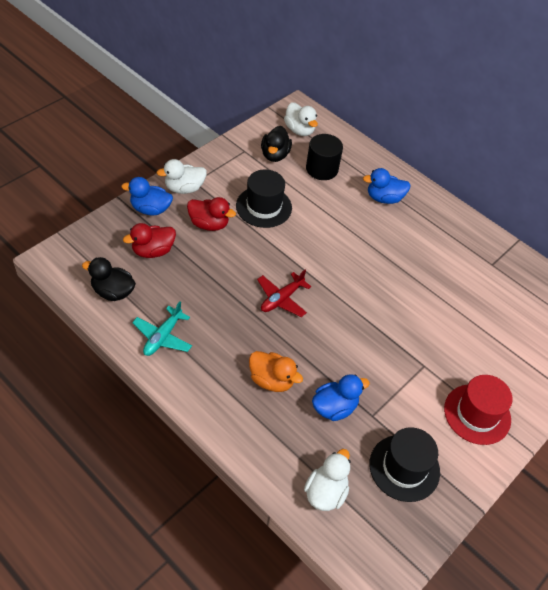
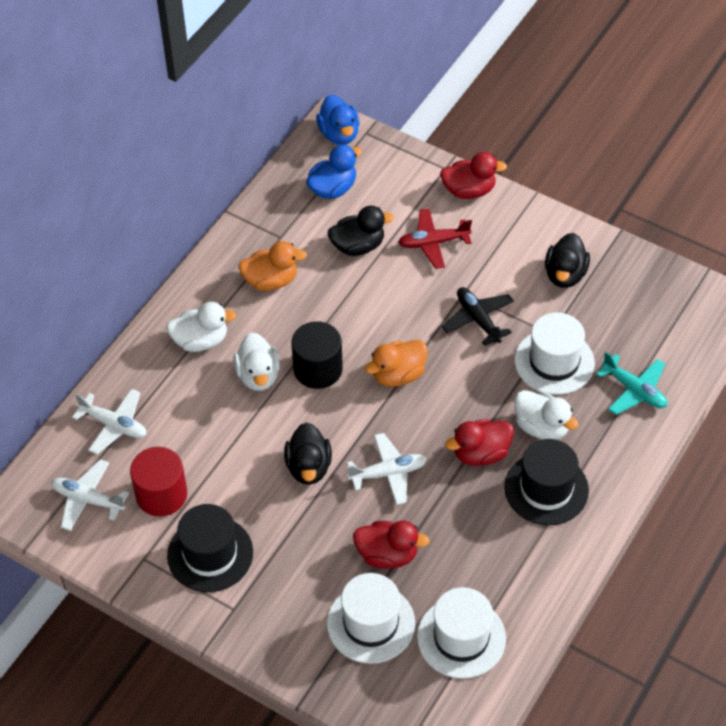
black duck: [82,257,136,301] [261,126,292,162] = 2 -> [284,422,332,485] [328,206,394,256] [545,233,590,288] = 3
black plane: none = 0 -> [442,287,514,346] = 1
blue duck: [121,177,173,216] [312,374,370,421] [363,168,411,204] = 3 -> [306,144,362,199] [316,95,359,145] = 2
orange duck: [249,351,303,392] = 1 -> [238,241,307,291] [365,340,428,387] = 2
red cylinder: none = 0 -> [130,447,187,517] = 1
red duck: [123,223,176,258] [187,197,236,231] = 2 -> [353,521,430,569] [440,152,507,199] [445,419,514,466] = 3
red hat: [444,375,513,445] = 1 -> none = 0
white hat: none = 0 -> [327,573,415,664] [417,587,506,679] [514,312,595,395] = 3
white plane: none = 0 -> [51,459,129,531] [72,388,147,454] [347,433,427,505] = 3

